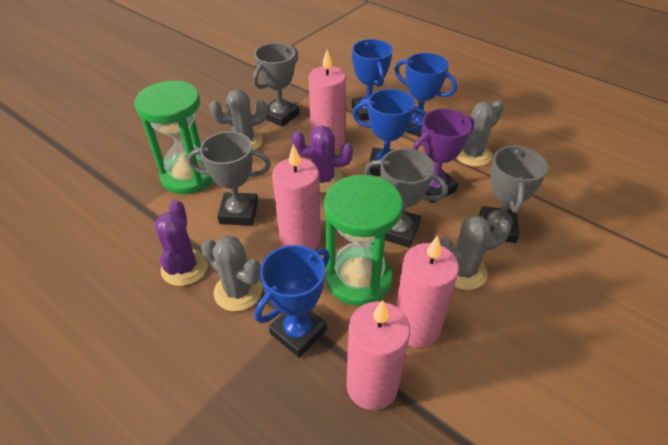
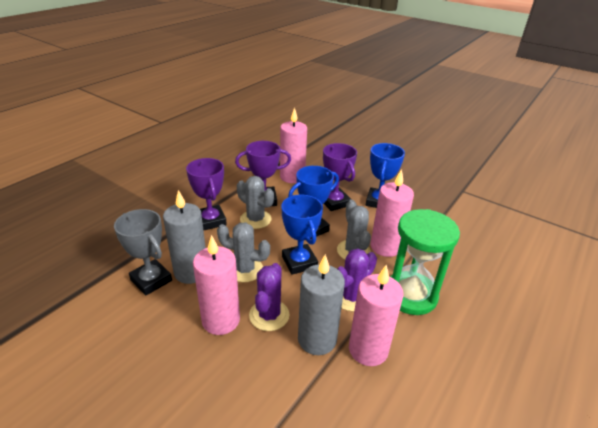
blue trophy: [255,245,330,358] [352,39,393,121] [352,89,426,176] [394,53,457,137] = 4 -> [281,195,323,275] [288,166,339,239] [366,143,405,208] = 3
green hourglass: [135,81,213,194] [324,175,403,306] = 2 -> [390,209,460,315] = 1
grey cactus: [201,236,263,311] [209,89,267,150] [439,216,511,290] [456,100,504,167] = 4 -> [217,223,270,282] [237,176,274,229] [337,200,371,259] = 3
grey candle: none = 0 -> [163,190,206,284] [298,254,345,355] = 2
grey trophy: [188,131,271,225] [253,43,300,127] [365,148,448,248] [479,145,548,243] = 4 -> [114,209,172,296] = 1
purple trophy: [413,109,475,203] = 1 -> [186,158,227,231] [235,141,291,206] [323,143,357,211] = 3

